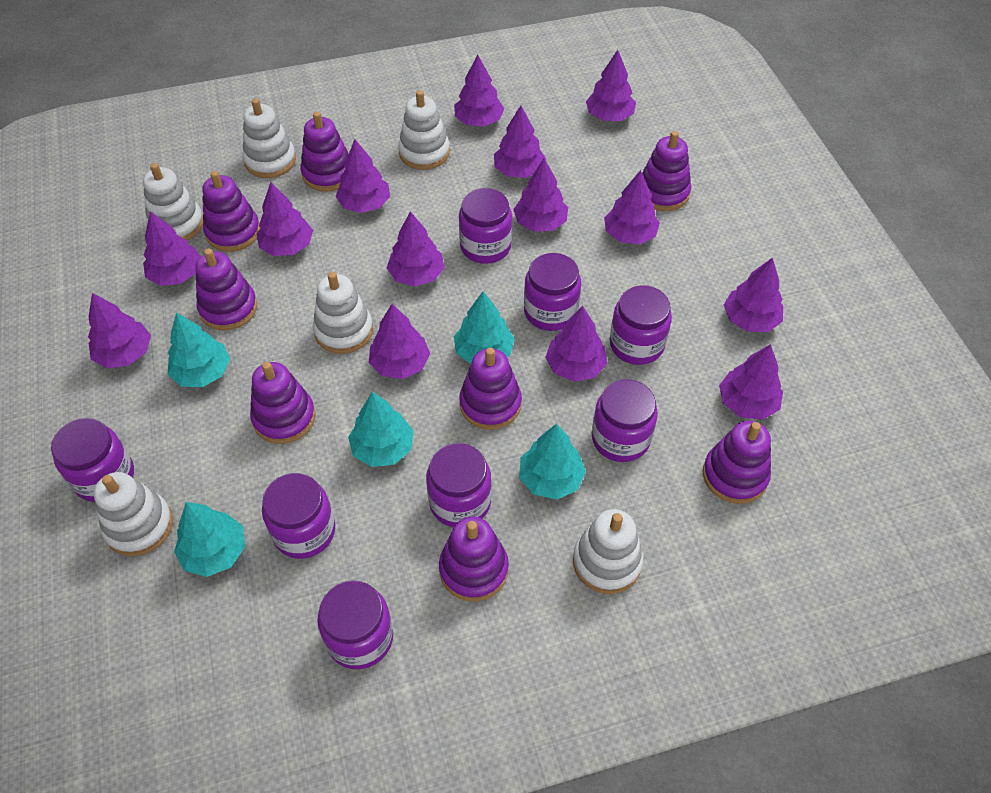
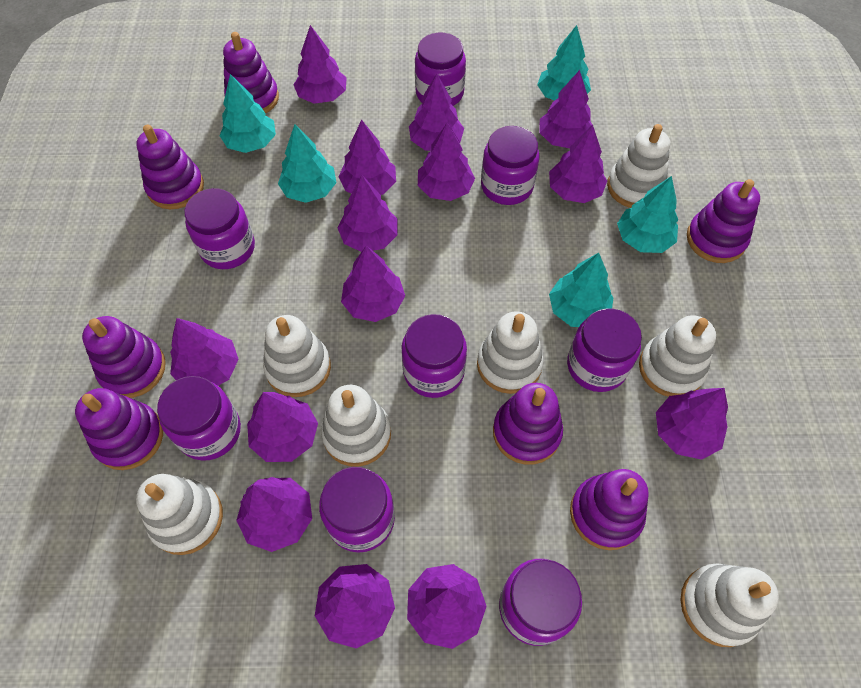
purple stacking toy: [195,248,257,330] [202,171,260,252] [250,362,315,444] [301,112,349,192] [439,517,509,601] [459,348,522,430] [642,131,691,211] [703,421,771,504] = 8 -> [75,388,163,470] [82,316,166,398] [136,125,204,209] [223,32,279,113] [493,383,563,465] [570,469,649,550] [687,179,760,263] = 7
white stacking toy: [94,472,173,556] [143,163,204,241] [243,98,296,178] [313,272,373,354] [398,90,450,170] [573,509,643,594] = 6 -> [136,474,223,555] [263,315,331,397] [321,385,391,467] [477,311,544,394] [607,124,670,208] [639,315,716,397] [680,563,779,647] = 7

